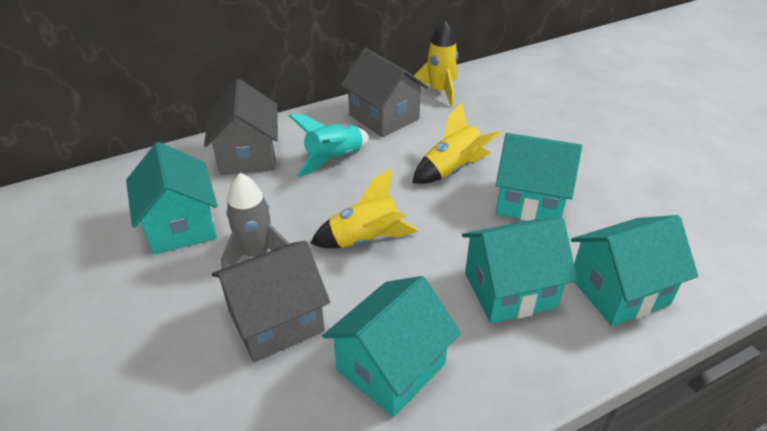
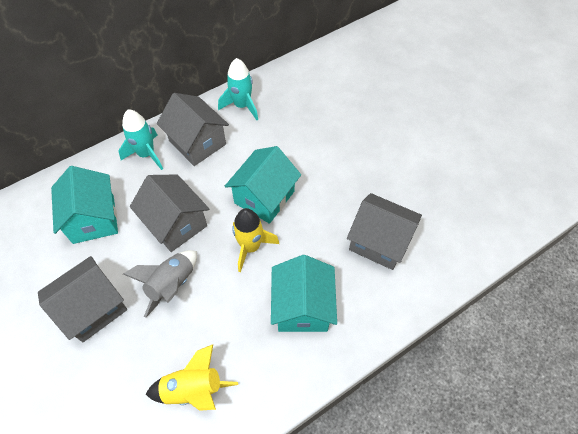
grey house: [204,79,278,175] [212,241,330,362] [341,48,428,137] = 3 -> [38,256,127,342] [130,175,209,252] [157,93,229,166] [347,193,422,270] = 4
turquoise house: [126,142,218,255] [322,276,461,417] [462,217,577,323] [496,133,582,221] [571,215,698,326] = 5 -> [51,166,118,244] [225,146,301,224] [271,255,337,332] = 3
turquoise rocket: [289,114,369,177] = 1 -> [118,110,163,170] [218,58,258,120] = 2
yellow rocket: [310,168,419,248] [412,103,502,184] [413,20,458,107] = 3 -> [146,345,238,411] [232,208,279,272] = 2

